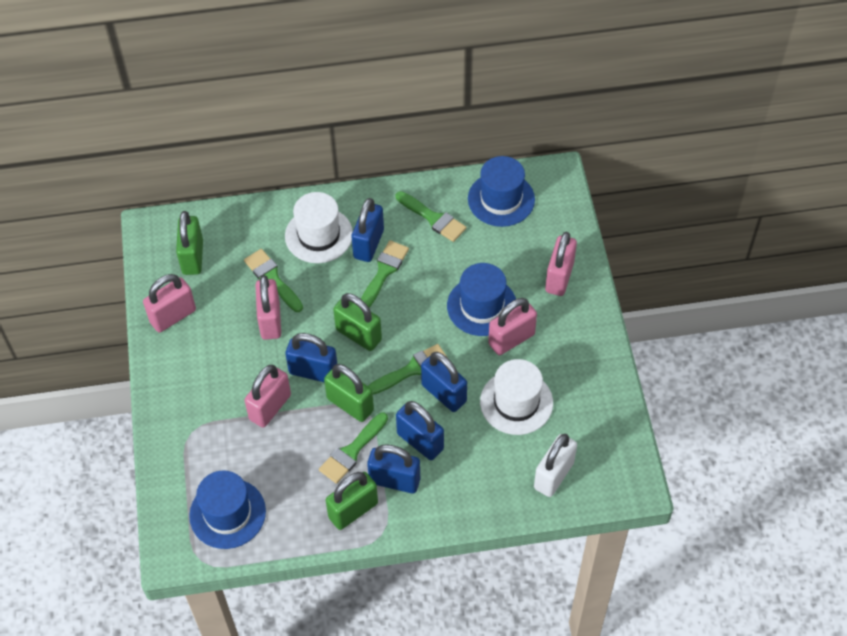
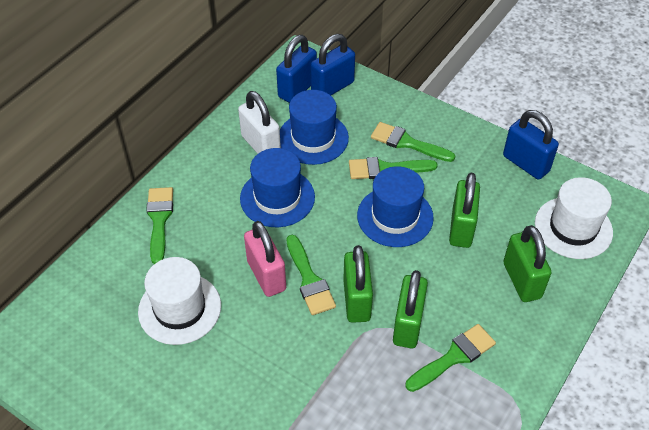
blue padlock: [285,333,337,383] [351,198,384,262] [367,444,420,493] [396,401,444,460] [421,352,467,412] = 5 -> [276,35,317,103] [311,34,355,95] [503,110,559,180] = 3
pink padlock: [143,274,196,332] [244,365,291,428] [255,275,281,340] [488,298,537,355] [545,232,577,296] = 5 -> [244,221,286,297] = 1

